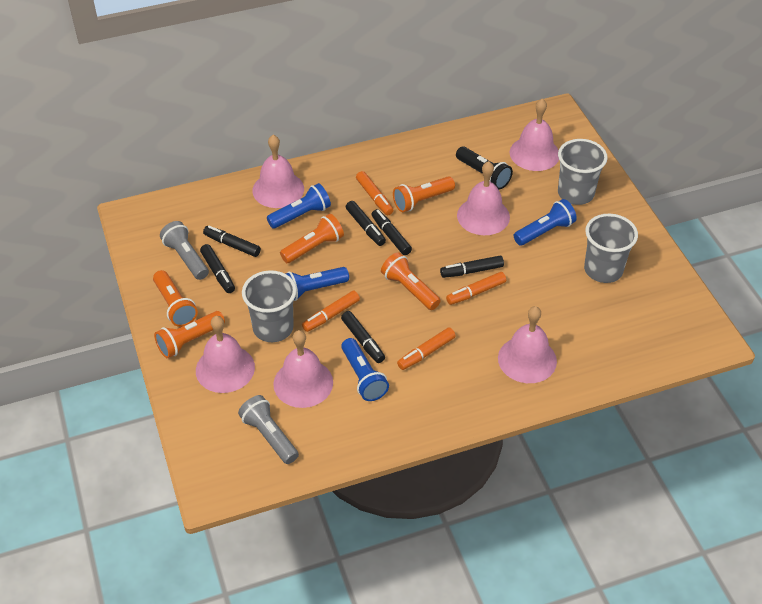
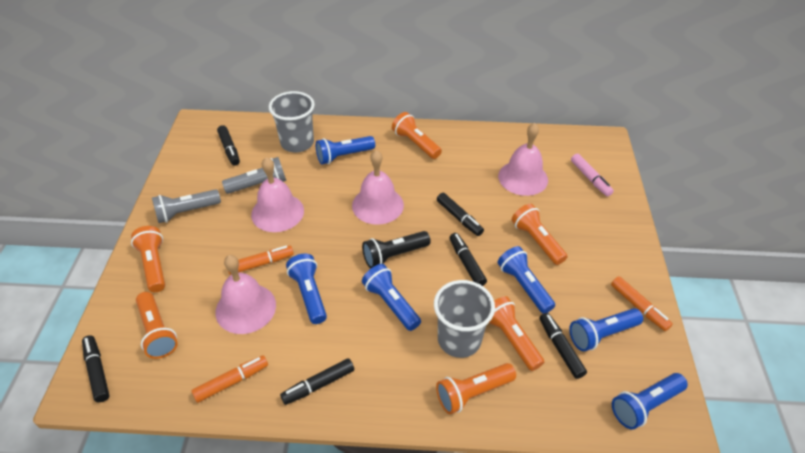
blue flashlight: [267,183,331,229] [285,267,349,301] [341,338,389,401] [513,199,577,246] = 4 -> [286,254,327,324] [316,136,375,165] [362,264,421,331] [497,246,555,314] [569,308,643,351] [612,373,688,430] = 6
grey cup: [242,270,297,342] [558,139,607,205] [584,213,638,283] = 3 -> [269,91,315,153] [434,280,495,358] = 2
orange flashlight: [153,270,198,327] [154,311,225,358] [280,214,344,263] [381,252,441,310] [393,176,455,212] = 5 -> [131,226,165,292] [136,292,178,359] [392,112,442,159] [436,363,516,414] [489,296,544,371] [512,204,568,265] = 6
orange marker: [302,290,360,332] [356,171,394,215] [397,327,456,370] [446,272,506,305] = 4 -> [192,355,268,403] [228,245,294,275] [611,276,673,331] = 3
pink bell: [196,316,255,393] [253,135,304,208] [273,330,333,408] [457,161,510,235] [498,306,557,383] [510,99,559,171] = 6 -> [215,255,276,334] [251,157,304,232] [352,150,404,225] [498,123,548,196] = 4
pink marker: none = 0 -> [571,153,614,196] = 1

